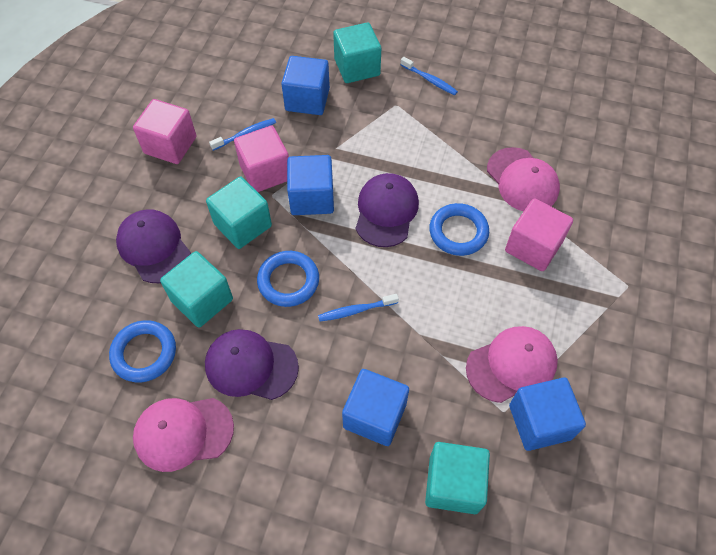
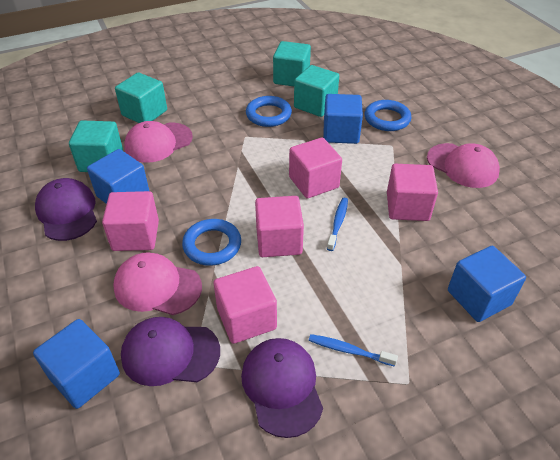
blue toothbrush: [209,118,276,151] [318,294,399,322] [400,57,458,95] = 3 -> [309,334,398,367] [327,198,348,251] = 2
pink cube: [133,99,196,164] [234,125,289,192] [505,199,573,271] = 3 -> [102,191,159,251] [214,266,277,344] [255,196,304,257] [289,138,342,198] [387,164,438,221] = 5

